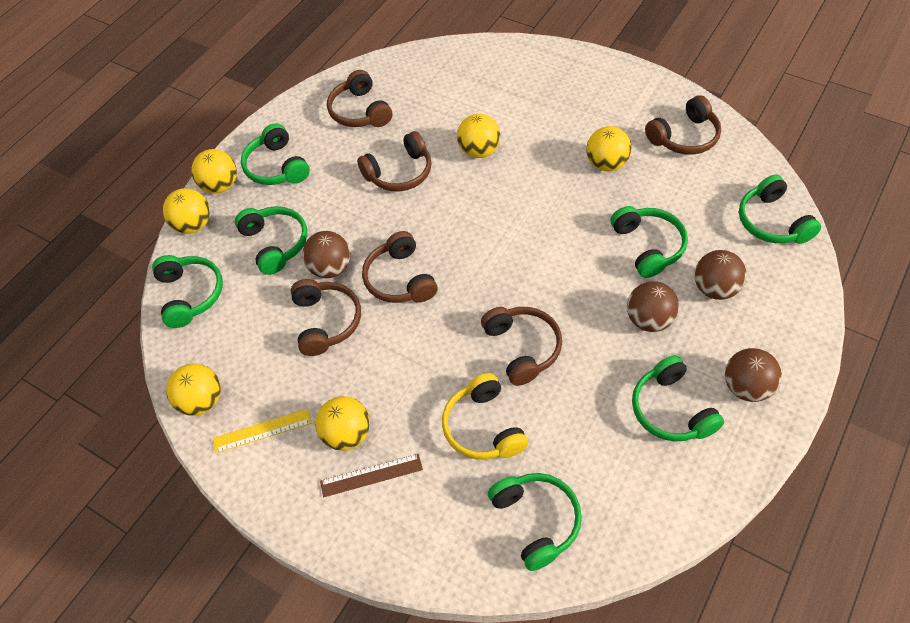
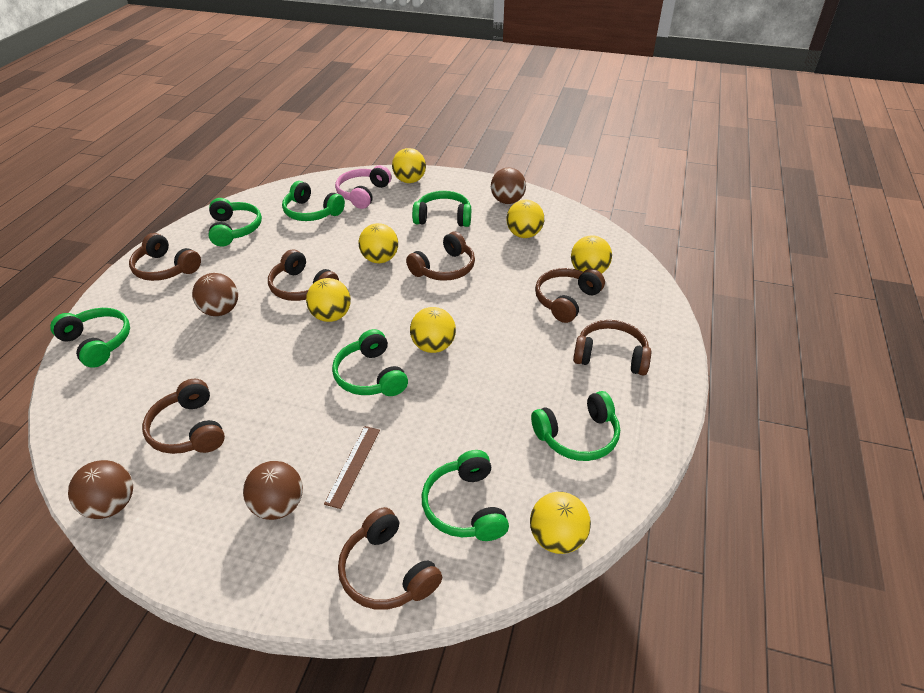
brown headphones: [291,279,361,356] [327,70,392,127] [357,131,432,192] [362,231,438,303] [481,307,562,386] [645,95,721,155] = 6 -> [129,233,201,281] [142,379,225,454] [268,249,339,301] [338,507,442,610] [406,232,475,281] [535,268,605,323] [573,320,651,375] = 7
pink headphones: none = 0 -> [335,165,391,209] = 1
yellow ball: [163,188,210,234] [166,363,221,416] [191,149,237,193] [316,396,370,451] [457,114,500,158] [587,126,632,172] = 6 -> [306,278,351,322] [359,223,398,263] [392,148,426,183] [410,307,456,353] [507,200,544,238] [530,492,591,554] [571,235,612,274] = 7
yellow headphones: [442,373,528,460] = 1 -> none = 0
yellow ruler: [212,408,311,454] = 1 -> none = 0

